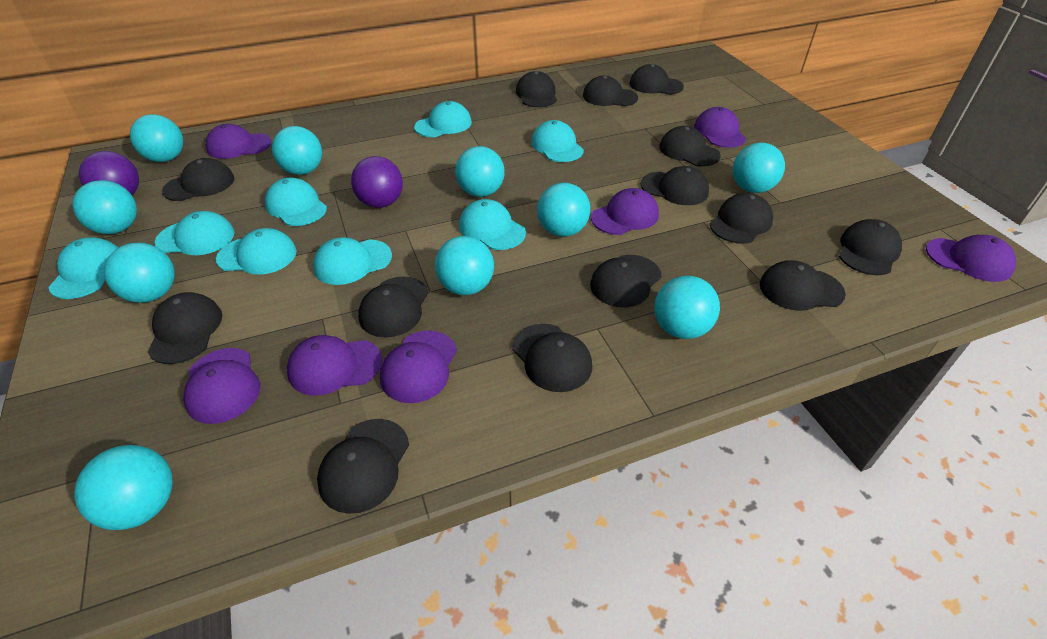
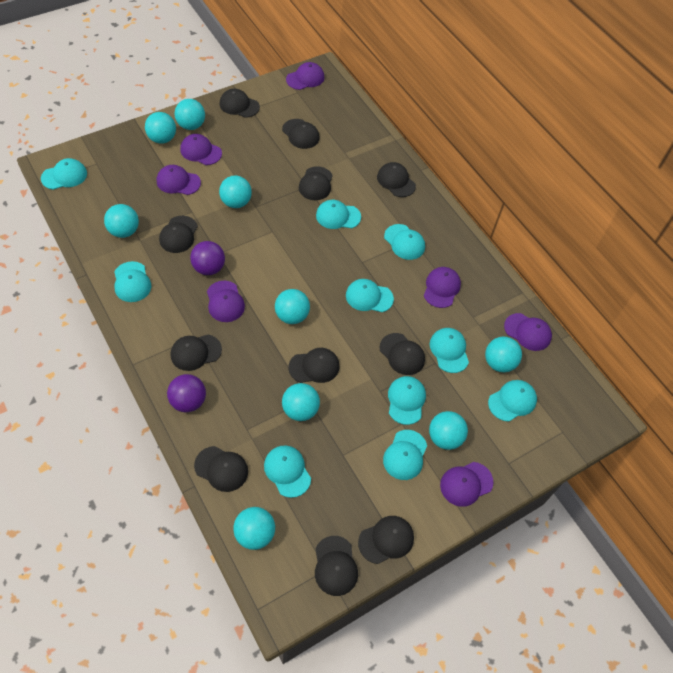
black cap: [148,292,222,364] [162,158,234,201] [317,419,409,514] [358,277,429,337] [512,324,592,392] [516,71,557,107] [583,76,638,106] [590,255,661,308] [630,64,684,95] [641,166,709,205] [659,126,721,167] [710,193,773,244] [760,260,846,311] [839,219,902,275] = 14 -> [159,216,198,253] [171,334,222,371] [194,446,248,492] [219,89,260,118] [282,119,319,149] [289,348,340,383] [299,166,333,200] [315,536,358,596] [358,516,414,564] [377,162,416,197] [379,333,425,375] = 11
turquoise ball: [72,180,137,234] [74,445,173,530] [104,243,175,303] [130,114,183,162] [272,126,322,175] [435,236,494,295] [455,146,505,197] [537,183,590,237] [654,276,720,339] [733,143,785,193] = 10 -> [104,204,139,238] [145,112,176,144] [175,99,205,130] [219,175,252,208] [233,507,275,550] [275,289,310,324] [282,383,320,421] [429,411,468,450] [485,337,522,372] = 9
turquoise cap: [48,237,119,299] [155,211,235,255] [216,228,297,275] [265,178,327,226] [313,237,392,285] [414,101,472,137] [459,199,526,250] [531,120,584,162] = 8 -> [41,158,87,190] [114,261,151,302] [264,445,311,498] [316,200,361,229] [346,279,394,312] [383,430,427,480] [384,224,425,260] [388,376,426,425] [430,328,469,373] [488,380,537,422] = 10

